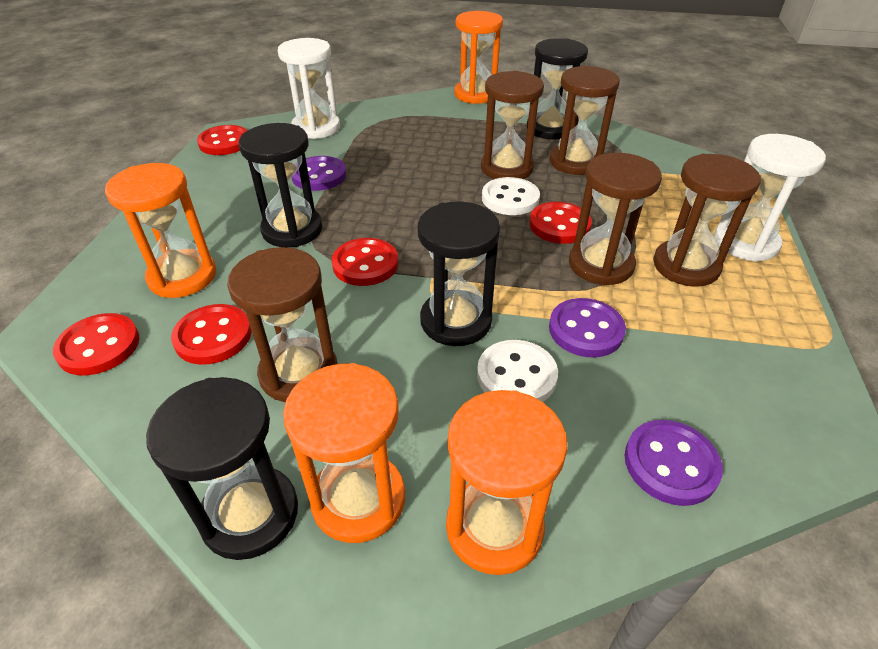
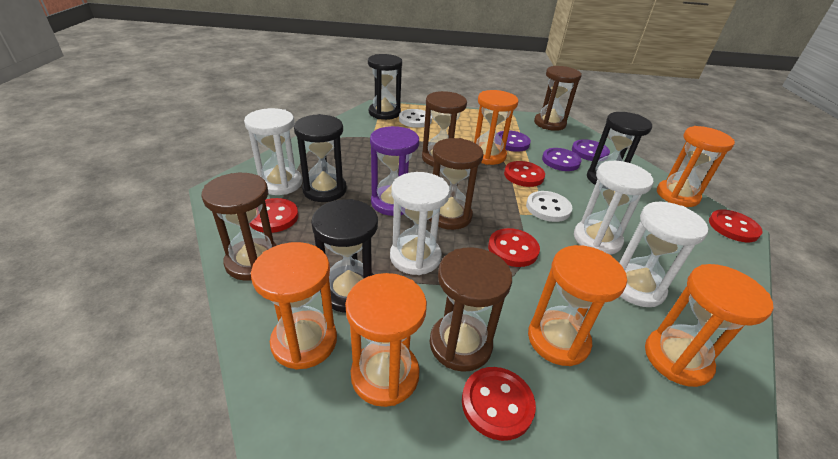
orange hourglass: [105,163,216,298] [283,363,405,543] [446,390,568,575] [454,11,503,104] = 4 -> [251,242,337,370] [345,273,427,407] [474,90,519,165] [528,245,627,366] [645,264,773,387] [657,126,735,207] = 6
purple hourglass: none = 0 -> [370,126,419,216] = 1
white hourglass: [278,38,340,139] [714,134,826,262] = 2 -> [244,108,303,195] [390,172,450,275] [574,161,654,255] [620,202,708,307] = 4

